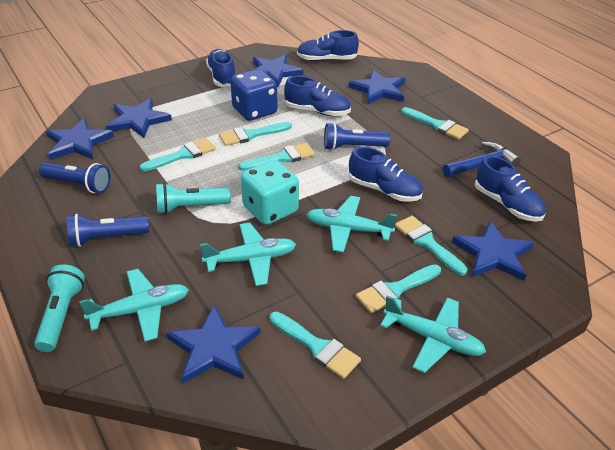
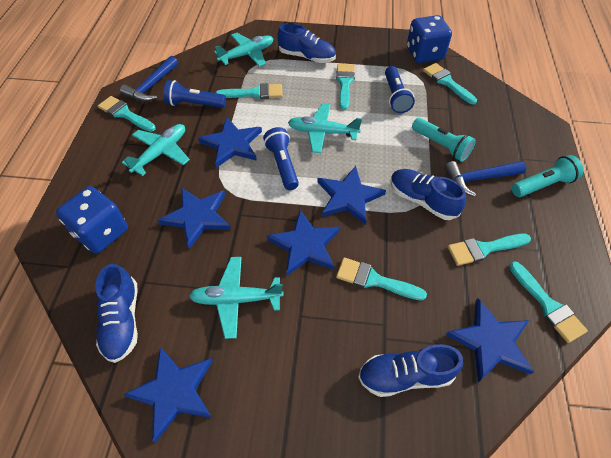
blue dice: [230,69,278,121] = 1 -> [56,186,128,254] [407,15,452,63] = 2
blue hammer: [443,142,521,177] = 1 -> [120,56,178,102] [444,161,526,197] = 2
blue shoe: [206,49,235,87] [284,76,351,116] [297,30,359,61] [349,147,423,202] [475,156,546,222] = 5 -> [95,264,138,363] [277,23,336,63] [358,344,463,397] [390,169,466,220] = 4
turquoise dice: [241,159,299,225] = 1 -> none = 0

